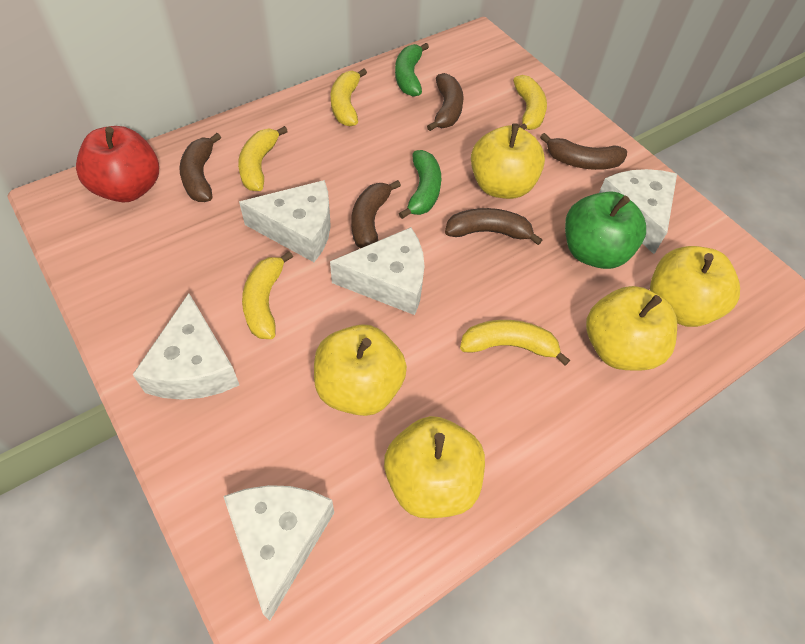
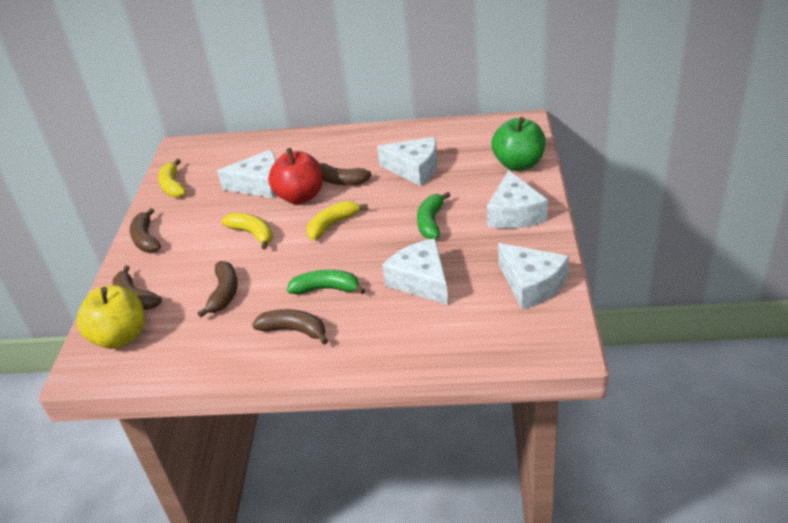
yellow apple: [314,324,407,416] [384,416,485,518] [471,123,545,199] [586,286,677,371] [650,246,740,327] = 5 -> [76,285,145,349] = 1
yellow banana: [238,126,288,191] [242,251,293,339] [331,69,367,126] [460,320,570,366] [513,75,547,130] = 5 -> [158,159,186,198] [222,213,273,250] [306,201,368,240] = 3

